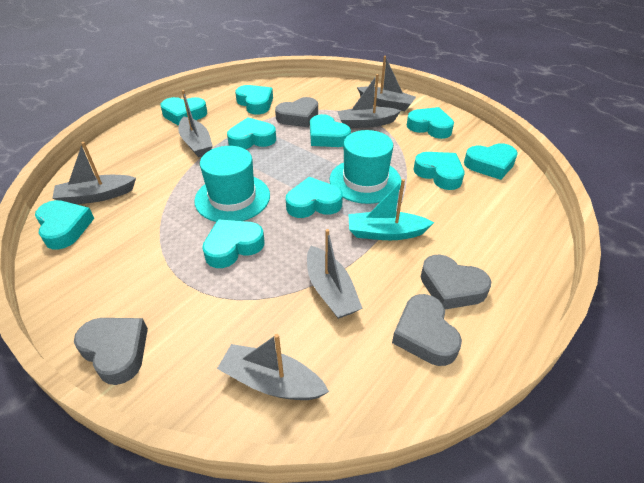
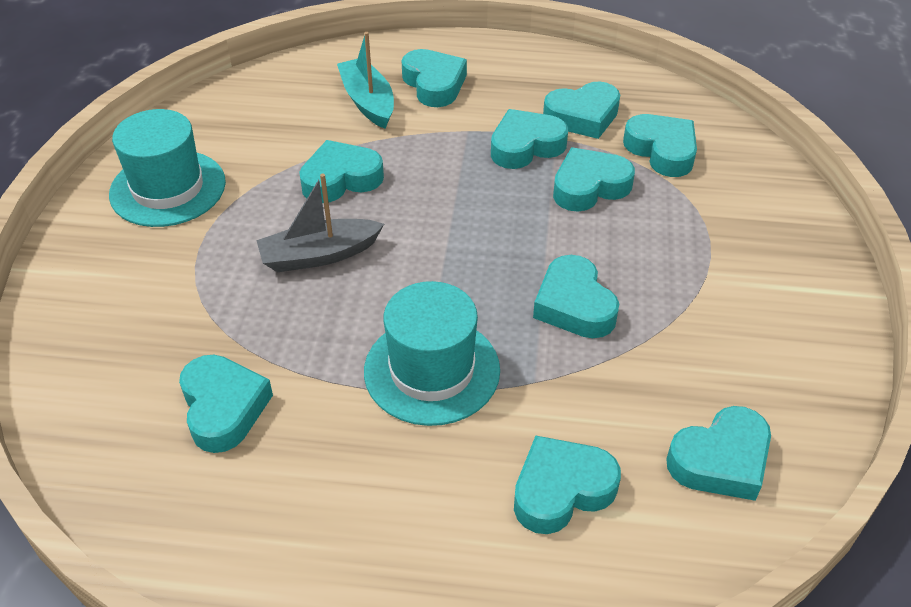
grey boat: [53,142,136,204] [178,90,213,157] [217,334,329,400] [307,229,362,319] [337,74,401,128] [357,56,416,111] = 6 -> [256,174,384,272] = 1
grey heart: [74,318,148,385] [275,97,318,127] [392,294,462,366] [421,254,491,310] = 4 -> none = 0

